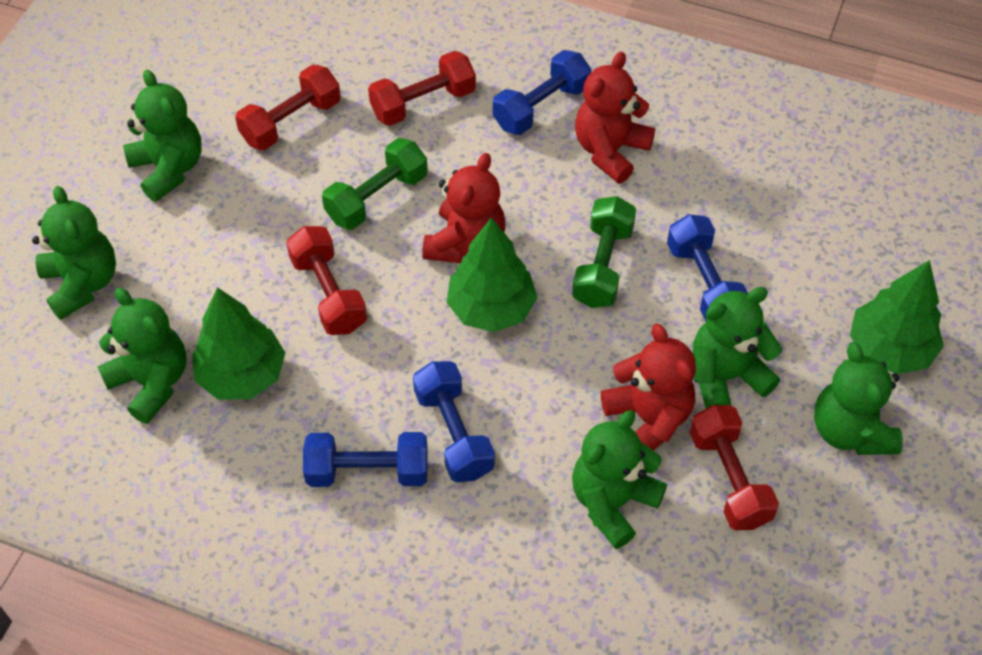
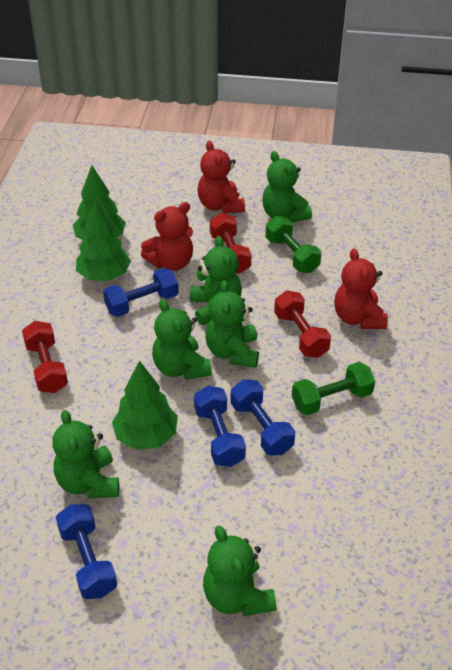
red dumbbell: [235,64,341,150] [286,226,367,335] [368,51,476,126] [689,405,779,530] = 4 -> [22,321,68,393] [210,213,252,274] [274,290,331,358] = 3

